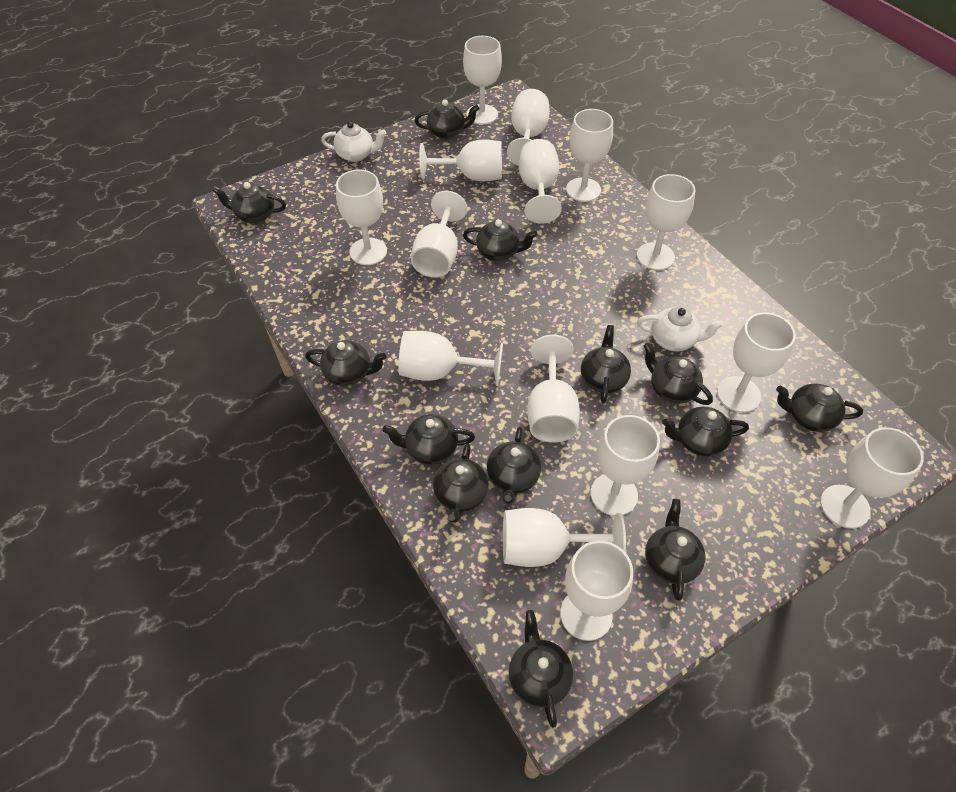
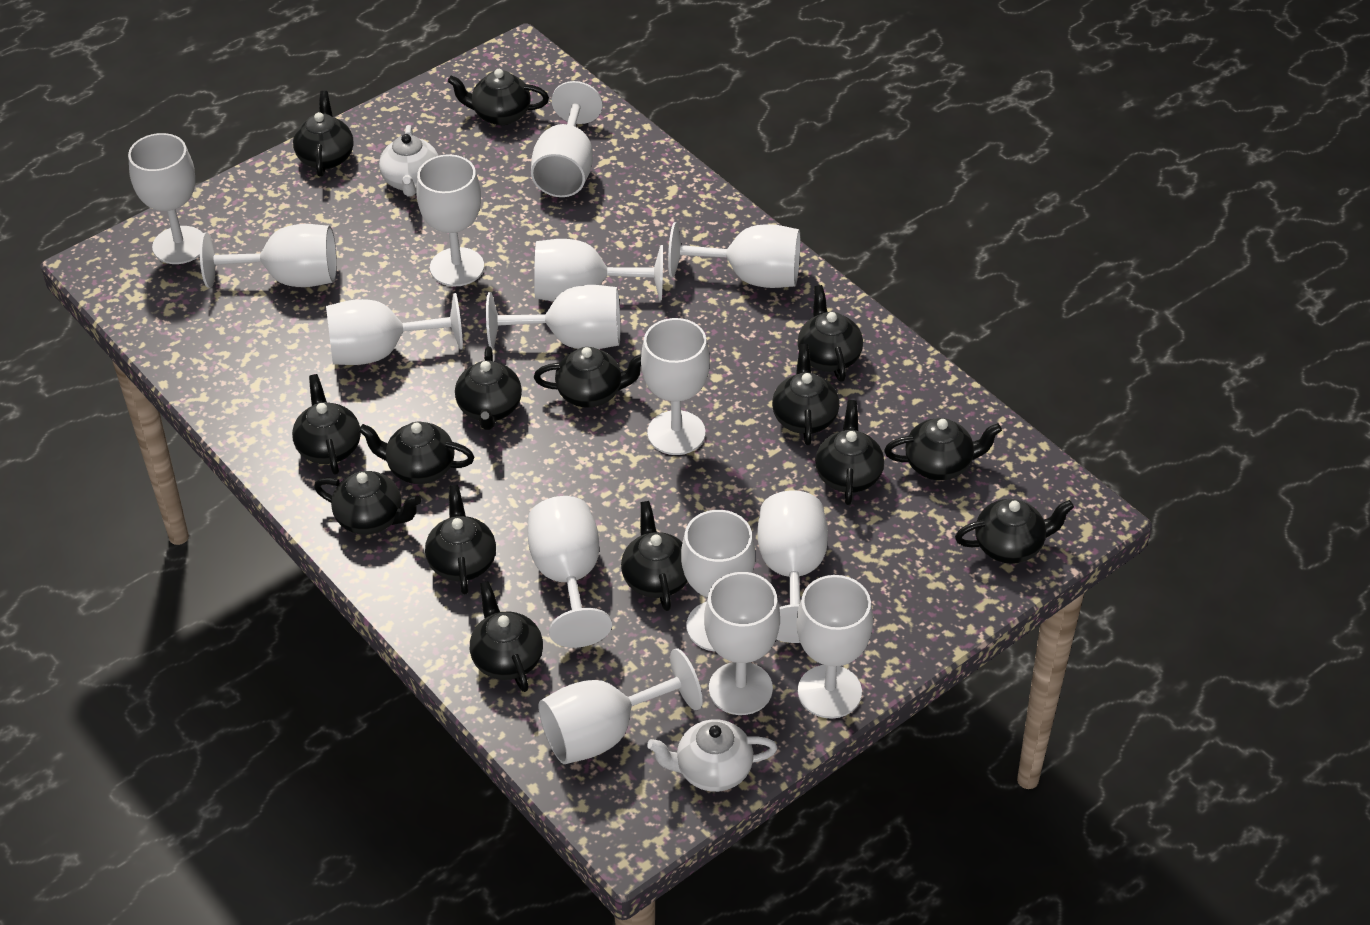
black teapot: [212,182,286,223] [305,340,387,386] [382,414,475,465] [414,100,479,139] [433,443,488,523] [463,219,537,261] [487,427,541,504] [509,610,573,728] [581,325,631,403] [644,343,713,405] [645,499,705,601] [662,407,749,456] [776,383,863,432] = 13 -> [292,374,361,475] [293,91,353,177] [314,471,421,535] [359,422,474,484] [425,485,496,595] [448,69,549,125] [455,346,522,430] [470,581,543,692] [534,347,641,408] [621,501,688,611] [772,344,839,445] [798,285,863,382] [815,400,884,505] [884,418,1002,480] [955,499,1074,564] = 15

